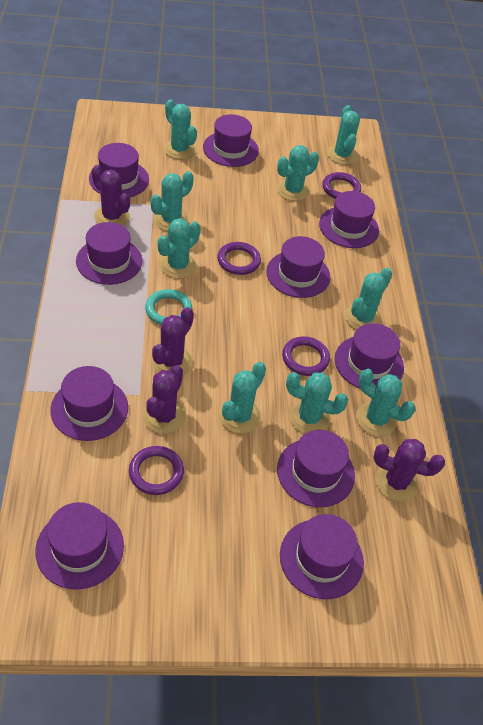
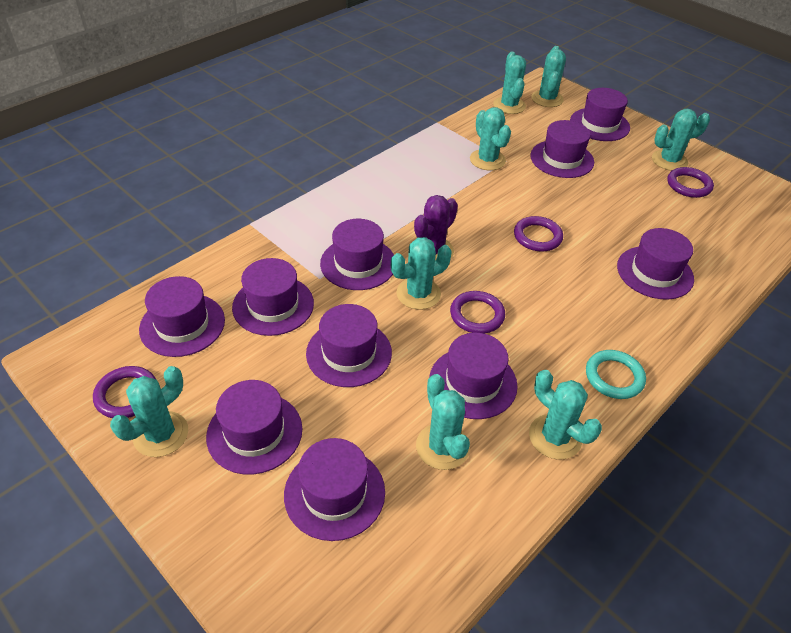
purple cactus: [92,165,130,226] [142,365,186,434] [152,307,194,375] [373,439,445,502] = 4 -> [414,195,458,260] = 1
turquoise cactus: [151,171,194,231] [157,218,200,279] [164,100,197,159] [219,362,266,434] [277,145,319,201] [286,372,348,434] [327,105,360,165] [345,268,392,330] [356,369,415,437] = 9 -> [110,366,188,457] [391,237,452,310] [416,374,470,470] [470,107,511,170] [493,52,526,114] [529,370,602,460] [531,46,566,107] [652,109,710,171] = 8

